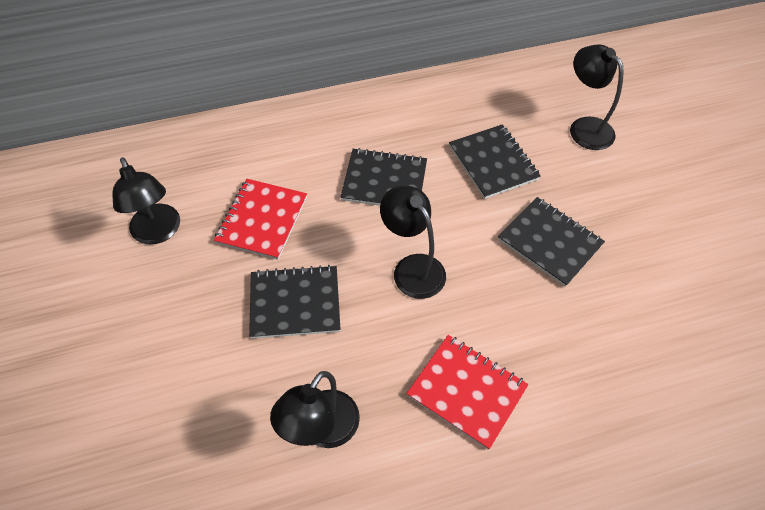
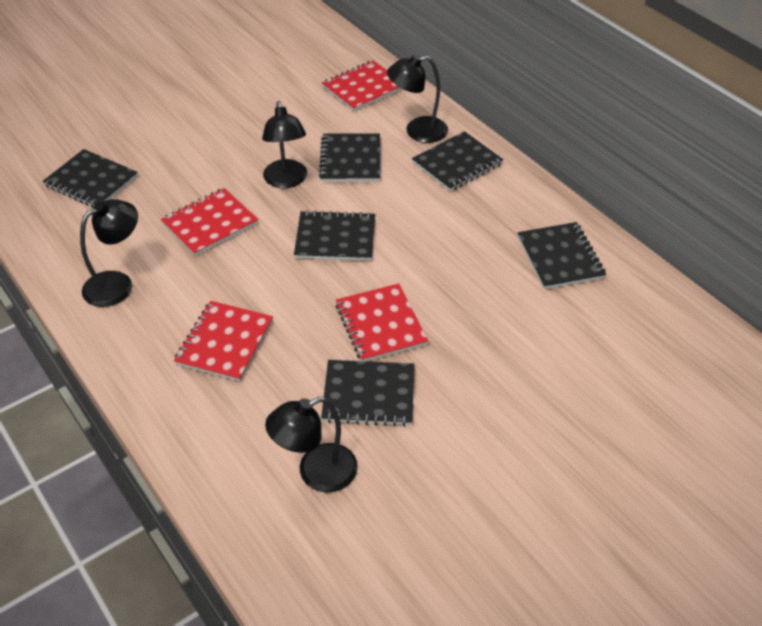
black notebook: [249,265,340,339] [340,148,427,206] [449,124,541,199] [498,197,605,287] = 4 -> [43,149,138,208] [294,210,375,261] [319,134,380,182] [321,360,415,426] [412,131,503,191] [517,222,606,289] = 6
red notebook: [214,179,307,260] [407,335,529,450] = 2 -> [161,188,258,256] [174,301,273,382] [322,61,402,111] [336,284,428,361] = 4

